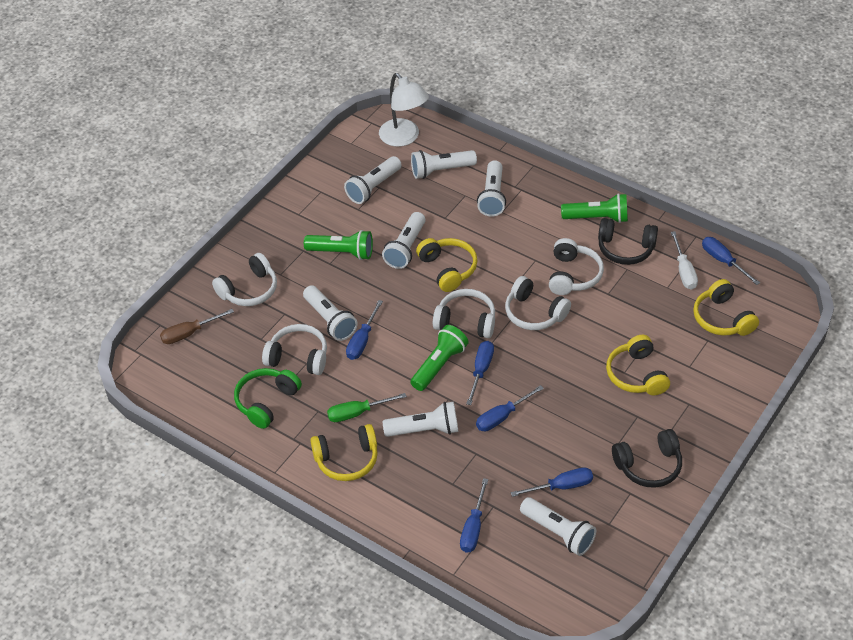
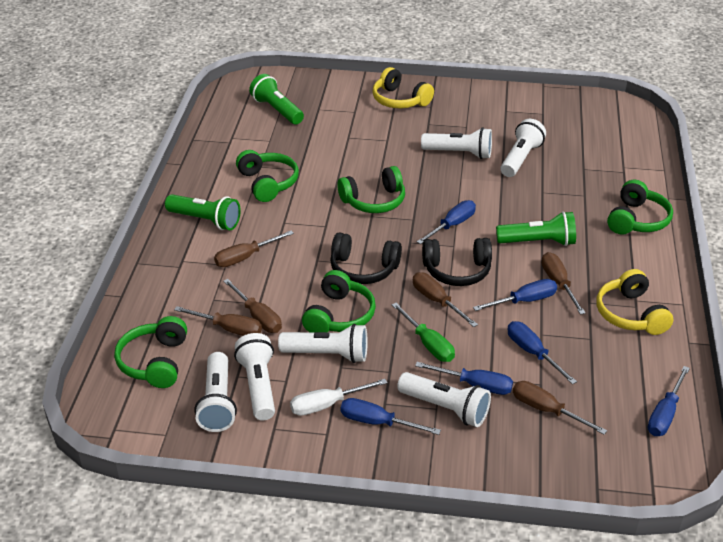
brown screwdriver: [160,309,234,344] = 1 -> [174,306,262,336] [214,231,294,267] [223,279,282,333] [413,272,478,327] [513,381,607,435] [541,252,585,314] = 6
green headphones: [234,368,302,429] = 1 -> [114,316,187,388] [236,150,299,202] [302,270,376,333] [337,166,405,213] [607,179,673,235] = 5
white flashlight: [303,285,358,341] [344,156,402,204] [382,212,426,269] [383,402,458,437] [411,150,477,179] [477,160,506,216] [520,497,596,556] = 7 -> [194,352,237,432] [234,333,275,420] [278,324,368,363] [397,372,491,427] [421,127,492,159] [501,119,546,177] = 6
white headphones: [212,253,277,306] [262,324,327,375] [433,289,495,338] [505,276,571,330] [549,238,604,295] = 5 -> none = 0
white lamp: [379,73,429,147] = 1 -> none = 0
yellow headphones: [310,424,378,481] [416,238,477,292] [606,335,670,395] [693,279,759,336] = 4 -> [373,67,434,108] [596,269,673,335] = 2

